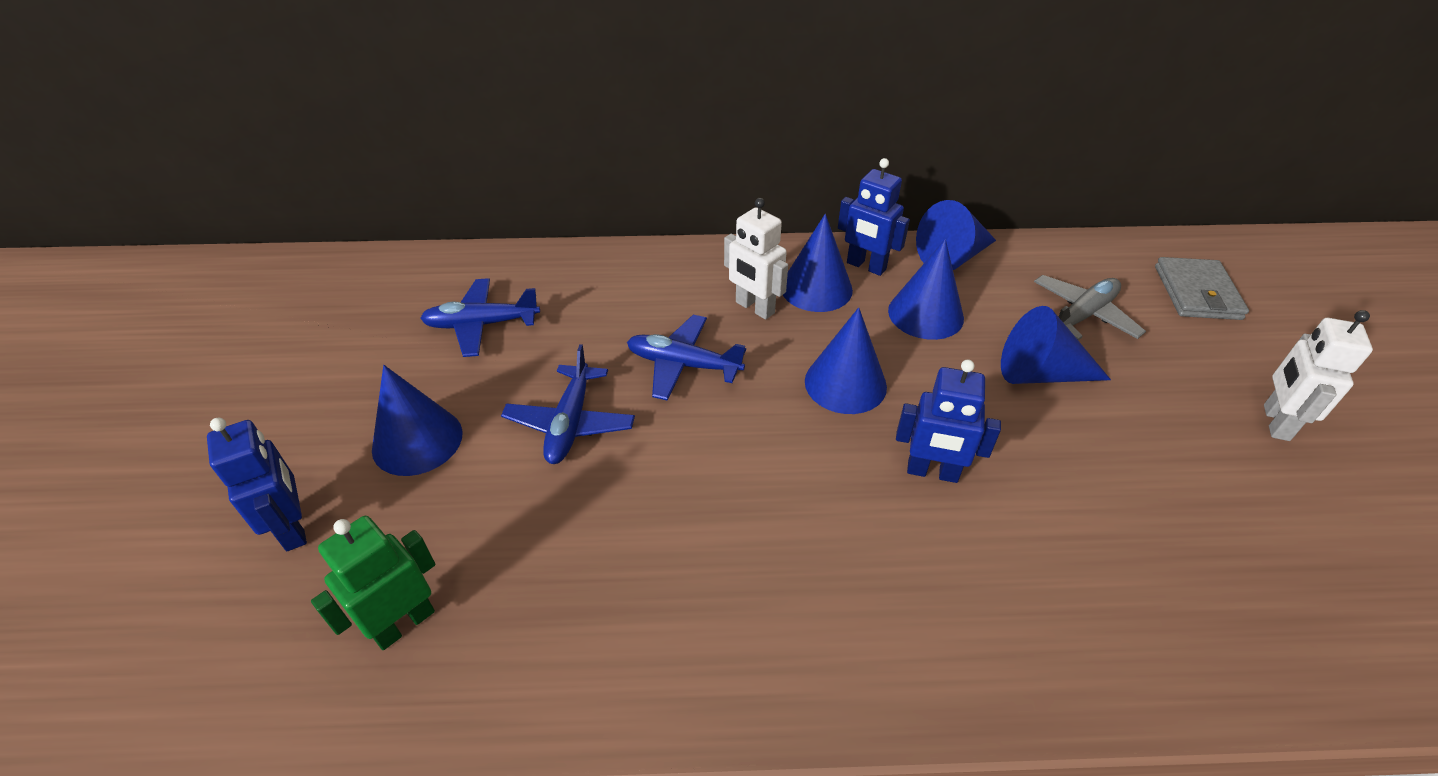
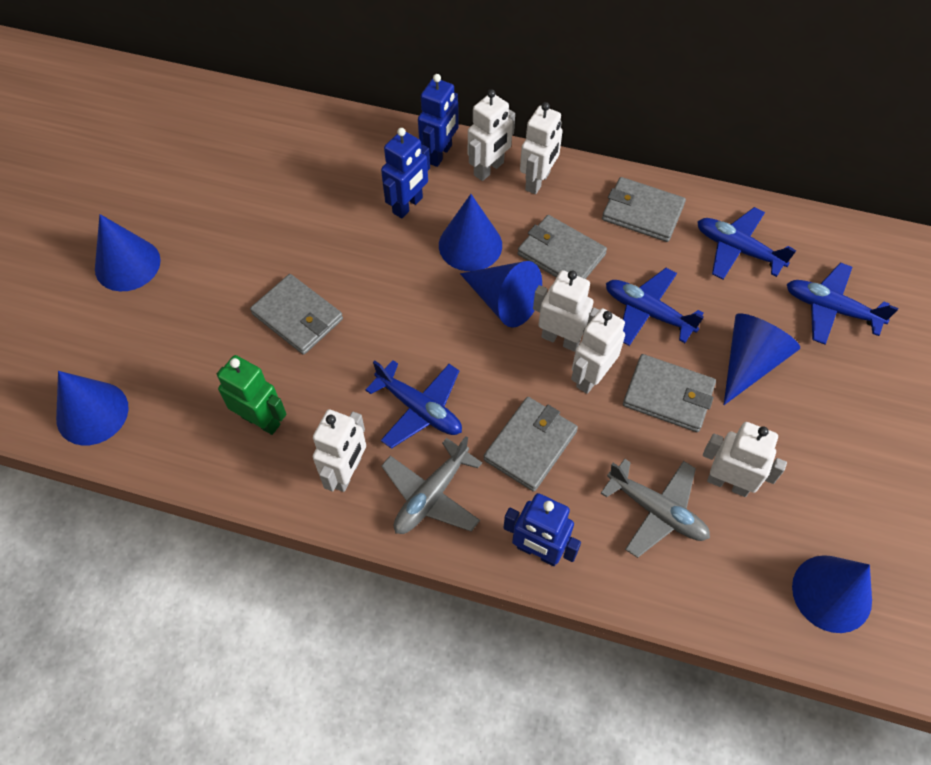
blue plane: [420,278,540,357] [501,344,635,464] [627,315,746,401] = 3 -> [365,360,462,449] [606,268,704,346] [697,207,796,279] [787,262,898,345] = 4
grey plane: [1034,275,1146,340] = 1 -> [381,436,482,534] [600,459,710,558] = 2
grey wallet: [1155,257,1249,320] = 1 -> [250,274,343,355] [483,397,578,492] [518,215,607,279] [602,177,686,242] [623,354,716,432] = 5
white robot: [724,198,788,320] [1264,310,1373,441] = 2 -> [313,409,366,492] [468,89,515,181] [520,102,562,194] [533,270,599,352] [571,308,625,394] [703,422,787,497] = 6

